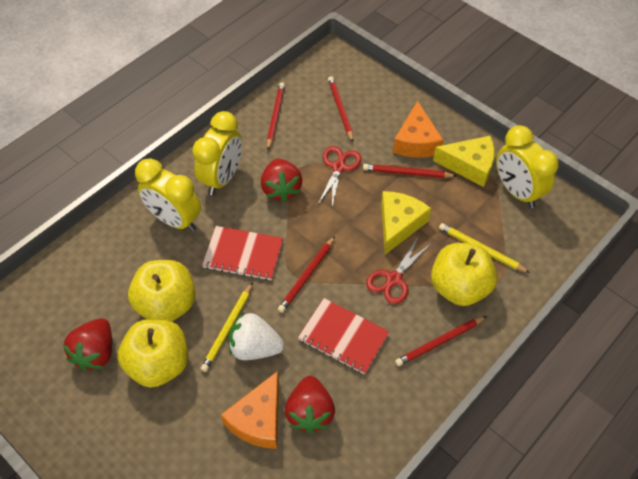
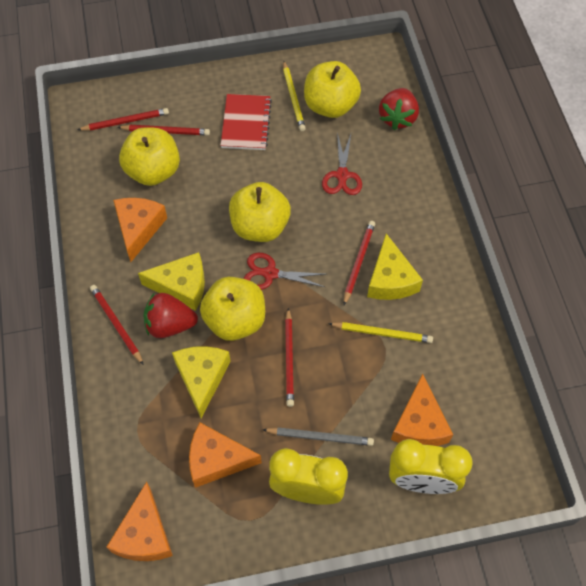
grey pencil: none = 0 -> [262,427,374,446] = 1
orange cheese: [221,371,279,449] [393,101,444,157] = 2 -> [107,481,173,561] [113,198,167,262] [189,423,262,488] [391,373,453,446] = 4
red notebook: [202,226,283,281] [298,298,390,375] = 2 -> [220,94,272,150] = 1
red strawberry: [63,318,112,371] [261,159,303,202] [285,376,335,433] = 3 -> [143,293,198,338] [379,88,419,130] = 2
white strawberry: [229,312,284,360] = 1 -> none = 0
yellow apple: [118,319,188,387] [128,260,196,322] [431,243,497,306] = 3 -> [119,127,180,186] [200,277,265,341] [229,182,291,242] [304,61,361,118] = 4
yellow cheese: [381,191,431,255] [433,136,495,187] = 2 -> [138,252,205,311] [172,346,231,418] [367,233,423,300] = 3
yellow clock: [135,158,201,232] [192,111,242,195] [496,125,559,208] = 3 -> [269,448,348,505] [389,439,473,494] = 2

